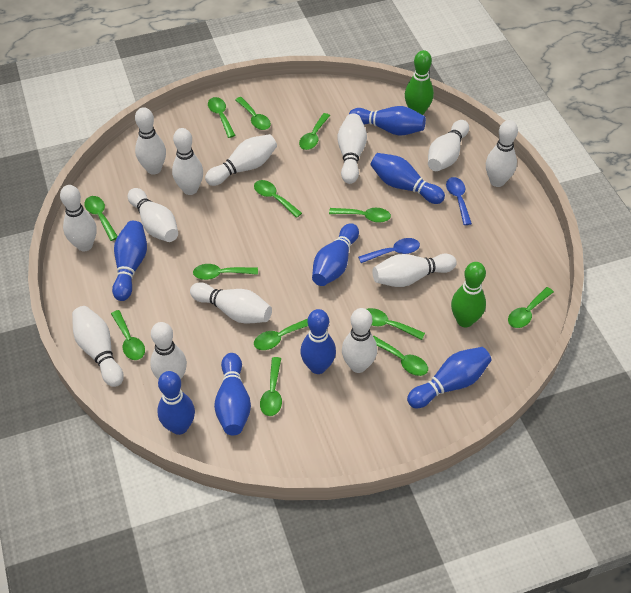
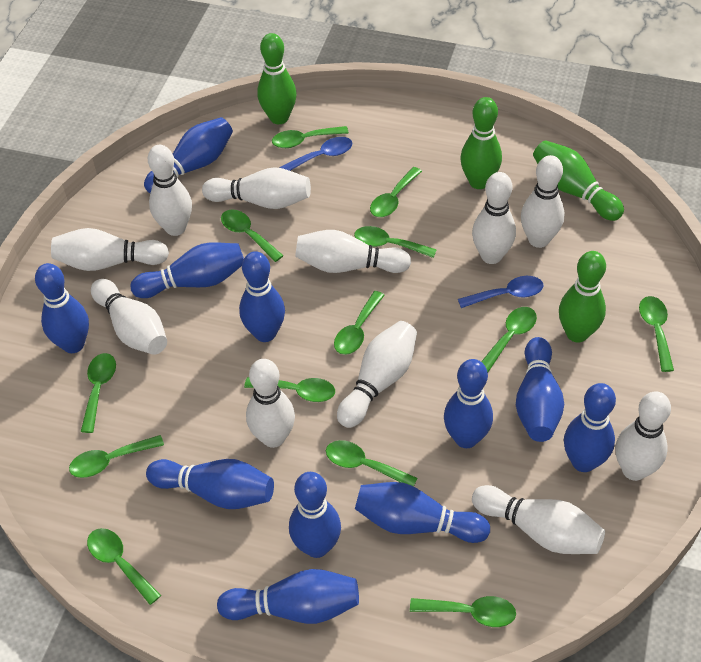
blue bowling pin: [112,221,147,301] [157,371,195,435] [214,353,251,435] [301,309,336,374] [312,223,359,286] [349,106,426,136] [370,153,445,204] [407,347,492,408] = 8 -> [35,263,89,353] [130,242,244,298] [144,117,233,193] [146,459,274,509] [217,569,359,624] [239,251,285,342] [289,472,341,558] [355,482,490,543] [444,359,493,448] [516,337,564,442] [564,383,616,472] = 11
green bowling pin: [405,50,434,115] [451,262,486,327] = 2 -> [257,33,297,124] [461,97,502,189] [533,140,624,221] [559,251,606,342] = 4
white bowling pin: [60,185,97,251] [72,306,124,387] [128,188,178,242] [135,107,166,175] [150,322,187,380] [172,128,203,195] [190,282,272,324] [205,134,277,186] [338,113,367,184] [342,308,377,373] [372,254,457,287] [428,120,469,171] [486,120,518,187] = 13 -> [51,228,169,271] [91,279,167,355] [148,145,192,236] [202,167,311,209] [246,359,295,448] [295,230,411,273] [337,321,417,428] [472,172,516,264] [472,485,605,554] [521,155,565,248] [616,391,671,481] = 11

